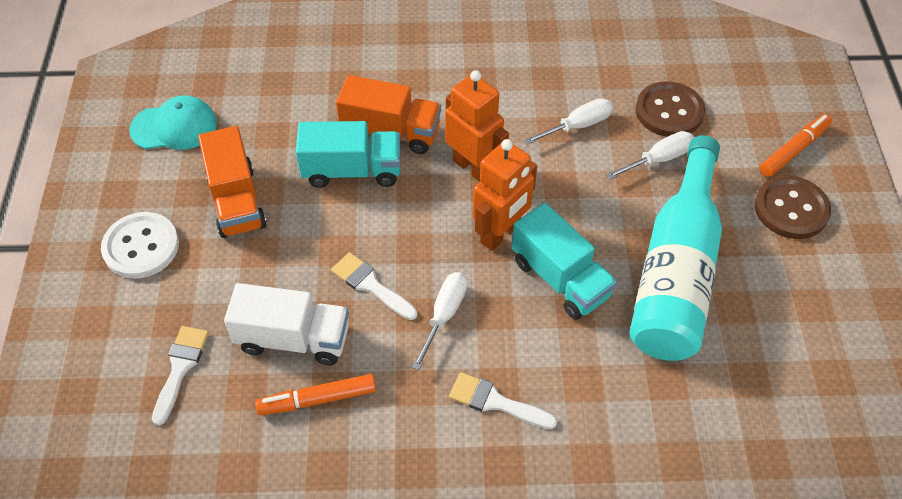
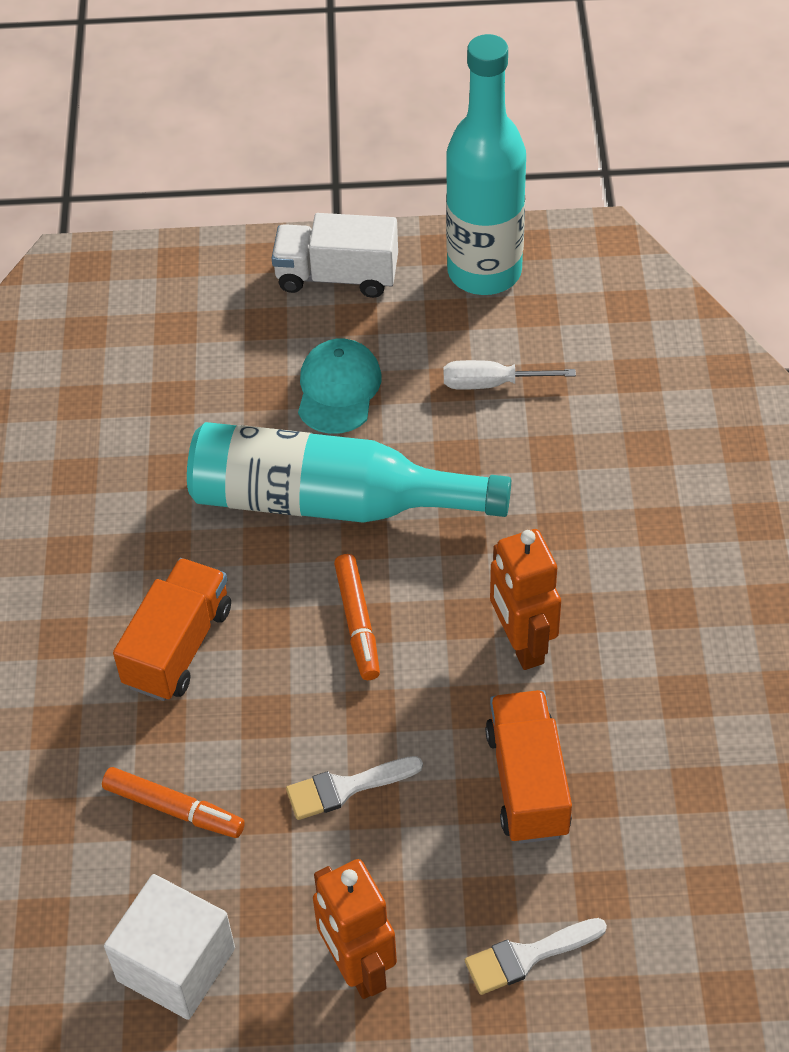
brown button: [636,81,705,137] [755,176,831,239] = 2 -> none = 0
turquoise bottle: [629,135,722,361] = 1 -> [187,422,511,523] [446,34,526,295] = 2
turquoise truck: [296,121,401,188] [512,203,617,320] = 2 -> none = 0
white brush: [152,326,209,426] [331,252,417,320] [449,372,557,429] = 3 -> [286,756,423,820] [465,918,607,995] = 2
white button: [101,212,179,279] = 1 -> none = 0
white cube: none = 0 -> [104,874,235,1020] = 1
white screwdriver: [412,272,467,370] [524,98,613,145] [606,131,694,180] = 3 -> [444,360,576,390] = 1

